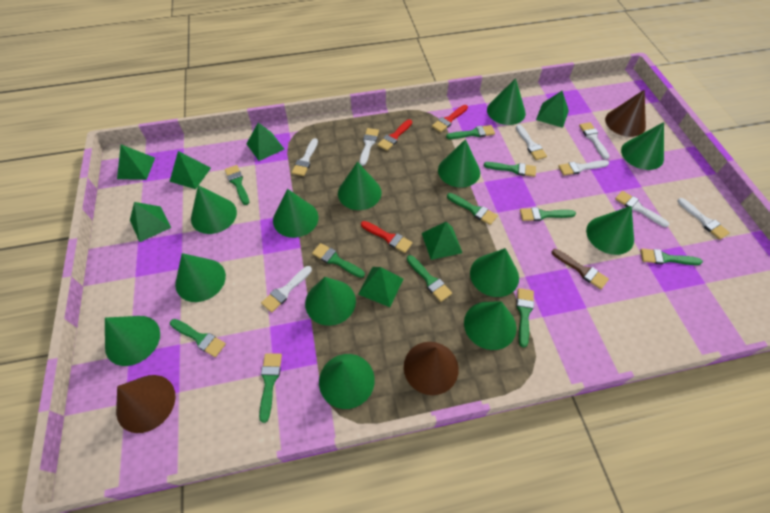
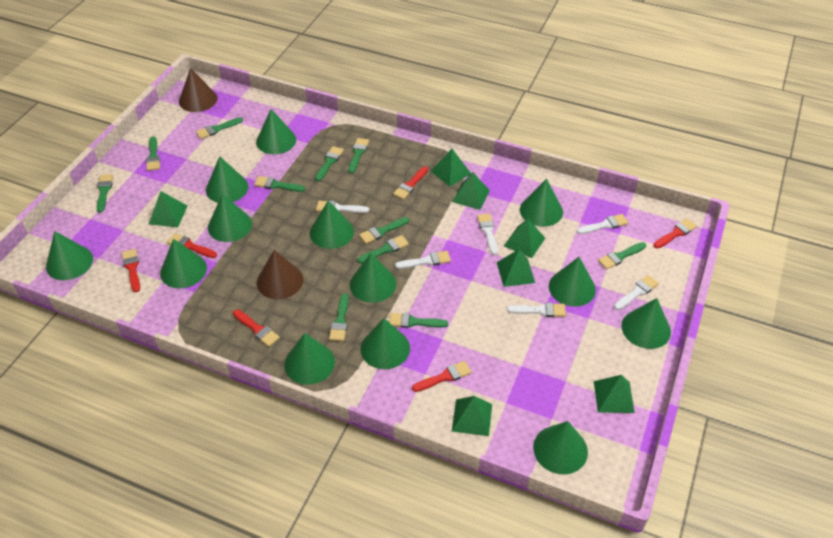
brown brush: [552,249,609,289] = 1 -> none = 0
brown cone: [116,375,175,433] [404,342,459,395] [605,90,646,137] = 3 -> [179,68,218,112] [257,250,303,299] = 2
red brush: [361,221,413,253] [377,119,412,151] [432,105,468,132] = 3 -> [122,249,140,292] [167,233,217,258] [233,309,280,347] [393,166,428,200] [412,361,472,392] [654,218,697,248] = 6
white brush: [261,266,312,313] [292,138,318,176] [360,128,379,166] [516,124,547,160] [558,160,609,176] [579,122,610,159] [615,191,669,227] [677,198,730,240] = 8 -> [316,201,369,213] [395,251,451,269] [477,213,498,255] [507,303,566,317] [577,214,628,234] [614,275,659,310] = 6

